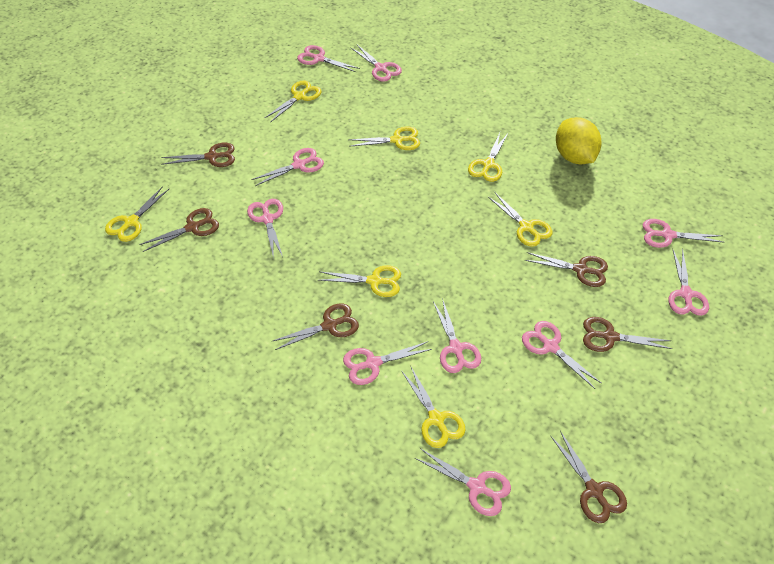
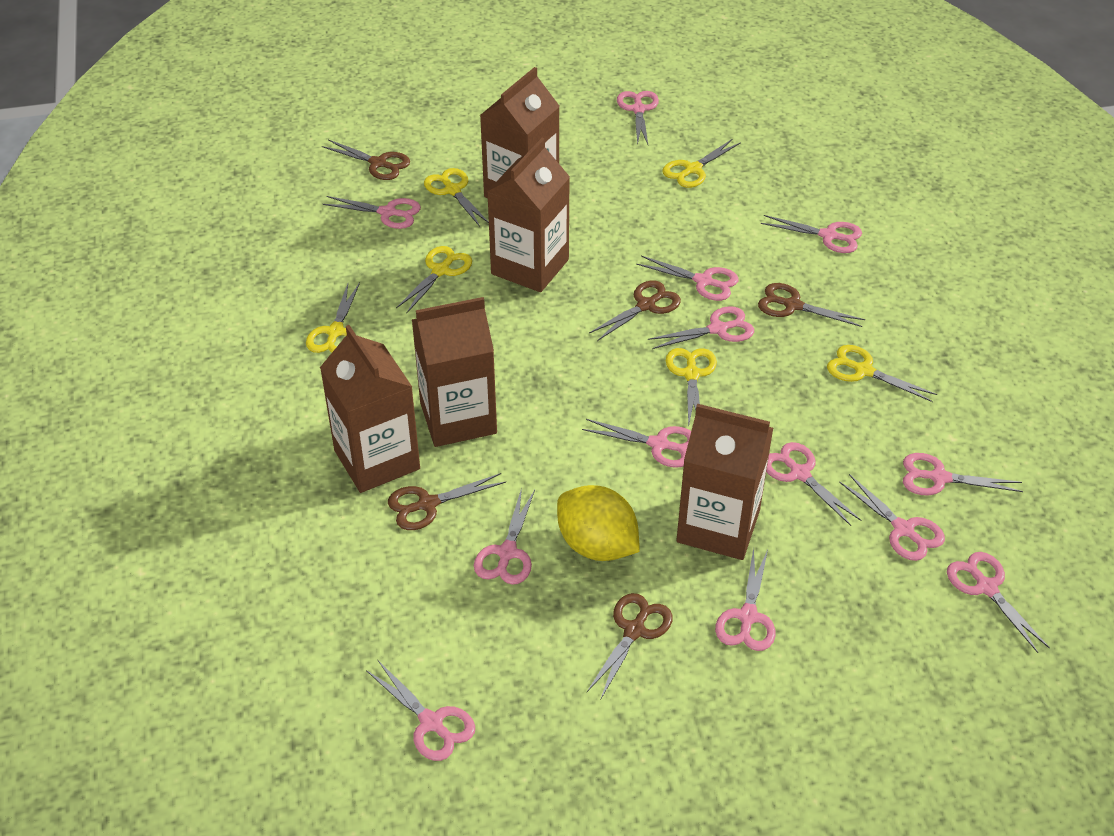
brown carton: none = 0 -> [320,325,420,493] [412,297,497,447] [480,67,560,199] [487,138,570,292] [676,404,773,560] = 5
brown scissors: [139,208,219,252] [161,143,235,167] [273,303,359,350] [525,252,608,287] [551,431,627,523] [583,317,672,352] = 6 -> [322,139,410,180] [388,473,506,530] [587,593,673,700] [589,280,681,341] [758,283,865,327] = 5
pink scissors: [247,199,283,259] [251,148,324,186] [297,45,360,72] [343,341,432,385] [351,44,402,82] [415,448,511,516] [433,298,481,373] [522,321,602,389] [642,219,725,248] [669,249,709,316] = 10 -> [323,196,421,229] [366,661,475,761] [474,488,535,585] [582,419,691,468] [617,91,659,145] [636,256,739,301] [648,306,754,349] [715,548,776,651] [761,215,862,253] [766,442,861,526] [839,474,945,561] [903,453,1023,495] [947,552,1050,653] = 13
yellow scissors: [105,186,169,242] [265,80,321,122] [318,265,401,297] [348,126,420,150] [402,367,465,448] [468,133,508,182] [488,192,552,247] = 7 -> [306,282,360,353] [396,246,472,314] [424,168,489,227] [663,139,741,188] [666,348,717,428] [827,345,937,402] = 6

